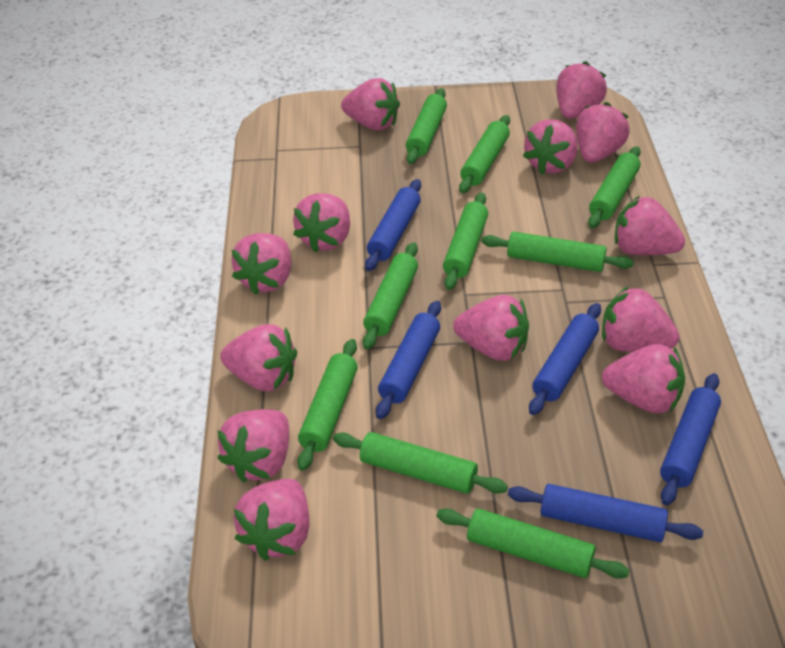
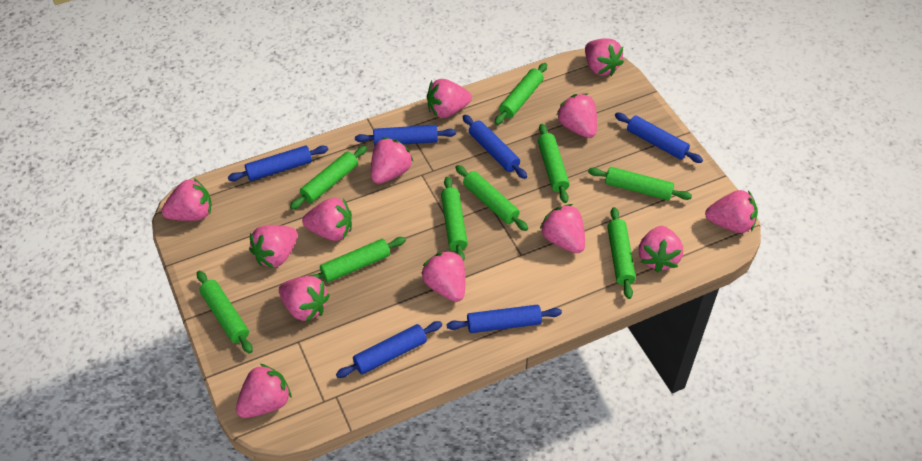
blue rolling pin: [365,179,421,271] [376,301,441,419] [508,484,703,542] [529,303,601,415] [660,373,721,506] = 5 -> [228,146,328,181] [336,321,442,378] [355,125,456,145] [447,305,562,333] [463,115,527,179] [615,113,703,163] = 6

